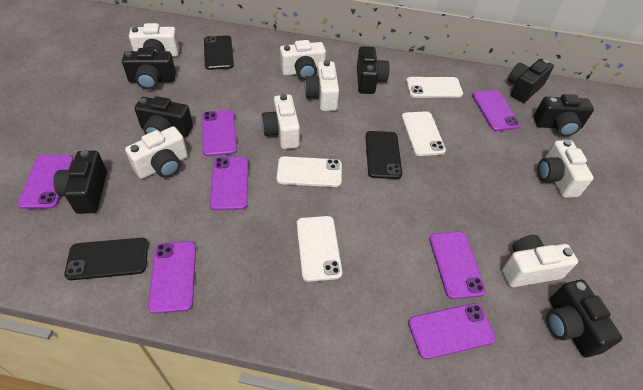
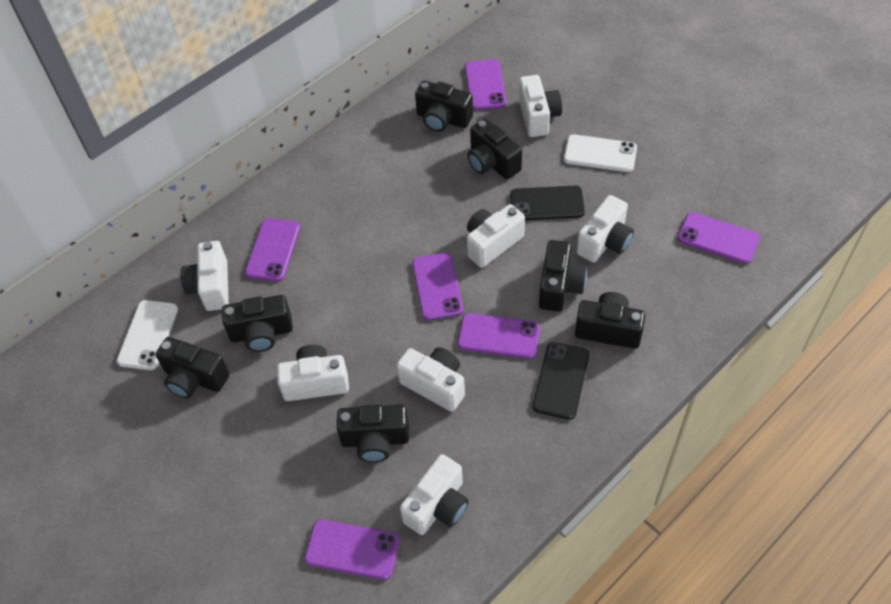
black phone: [64,238,148,280] [204,35,234,70] [365,131,402,179] = 3 -> [510,186,585,220] [533,342,589,420] = 2
purple phone: [17,155,74,209] [148,241,196,314] [202,110,237,156] [210,157,248,211] [408,303,496,359] [429,231,486,299] [472,90,520,131] = 7 -> [245,218,300,282] [304,520,399,580] [412,253,463,321] [458,313,540,359] [465,59,506,110] [677,212,759,264] = 6
white phone: [277,156,342,187] [297,216,342,282] [402,111,446,156] [406,77,463,98] = 4 -> [117,300,178,370] [564,134,637,172] = 2

